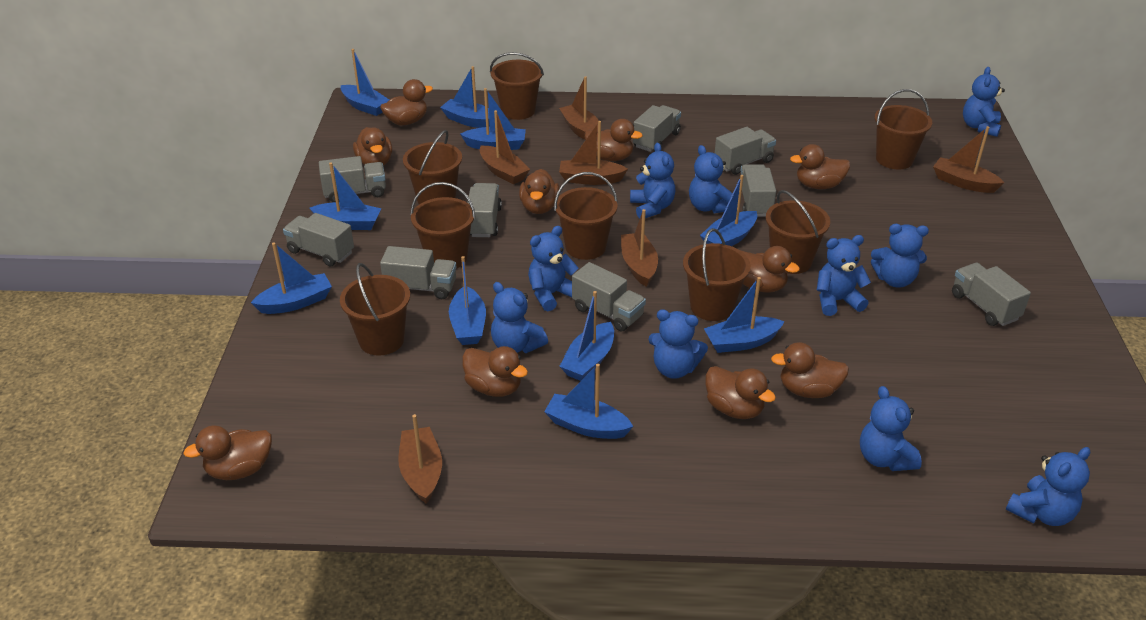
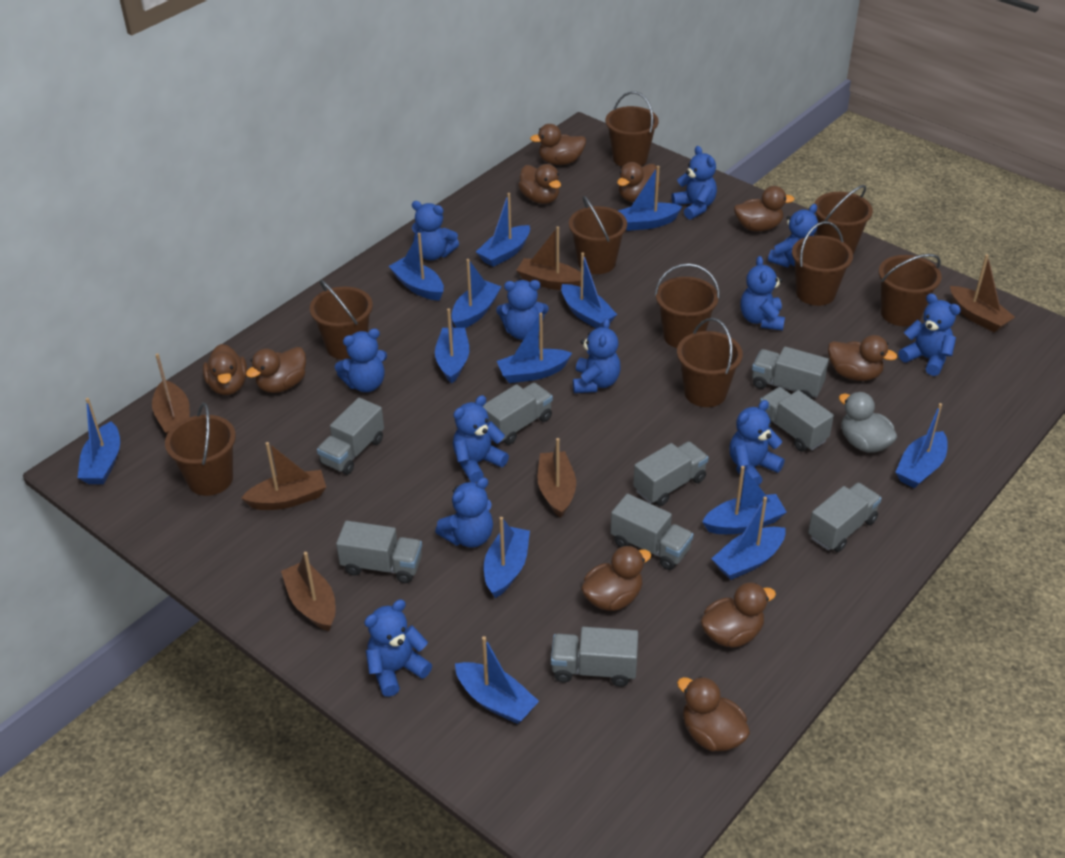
blue boat: [251,242,332,314] [310,162,382,230] [341,49,389,116] [440,66,490,128] [449,256,486,345] [460,88,526,150] [544,364,633,439] [559,291,614,381] [700,175,757,246] [704,277,785,353] = 10 -> [78,398,120,484] [389,233,444,301] [435,308,469,384] [451,259,502,328] [455,636,539,724] [476,193,530,267] [484,517,530,598] [497,313,572,383] [561,252,617,329] [618,166,683,231] [702,466,787,534] [711,496,786,580] [895,403,948,488] = 13
blue teddy bear: [491,282,548,353] [528,226,579,311] [630,143,676,219] [648,309,708,379] [689,145,733,213] [817,235,871,316] [860,386,922,471] [871,224,929,288] [963,67,1005,137] [1006,447,1091,526] = 10 -> [335,328,387,392] [364,599,432,697] [412,201,459,260] [435,477,493,548] [453,395,509,483] [496,280,549,340] [573,318,621,393] [671,146,717,220] [729,400,785,486] [741,256,785,331] [768,204,818,268] [898,293,961,376] = 12
brown bucket: [340,263,410,356] [403,130,462,204] [410,182,476,268] [490,52,544,120] [554,172,618,260] [683,228,751,321] [766,190,830,274] [875,89,932,169] = 8 -> [165,403,236,496] [310,280,373,360] [569,196,627,274] [605,91,659,167] [655,263,720,348] [677,318,743,407] [792,221,853,306] [814,185,873,254] [879,254,942,326] = 9
grey duck: none = 0 -> [839,392,897,453] = 1

